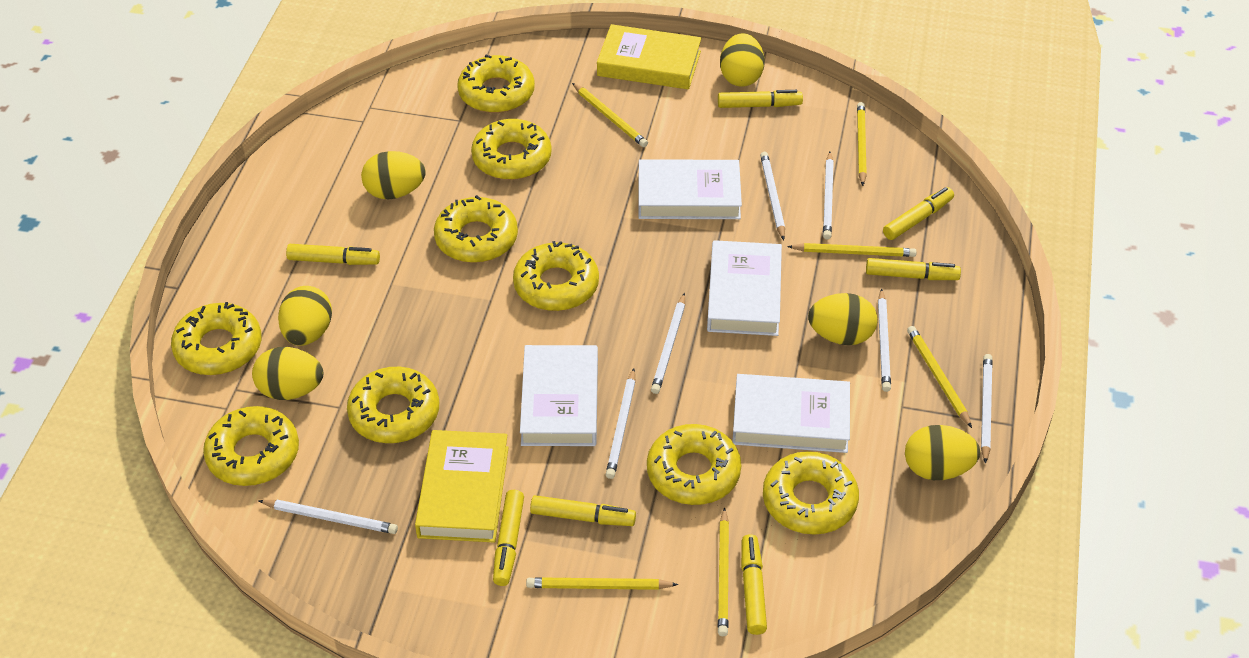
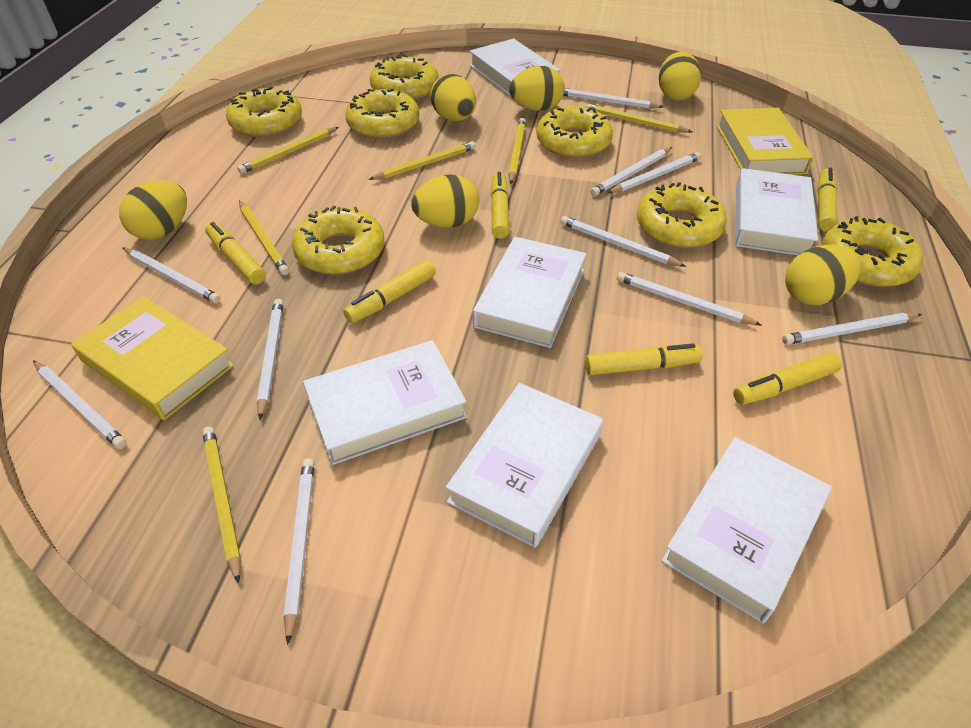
white book: [520,345,598,446] [639,159,742,219] [707,240,782,336] [732,374,850,453] = 4 -> [303,340,467,465] [446,383,603,548] [470,38,560,98] [473,237,586,348] [661,437,832,623] [735,168,818,255] = 6
white pencil: [259,500,398,534] [606,368,635,479] [651,293,685,394] [760,152,785,240] [823,152,834,240] [878,288,891,392] [981,354,993,464] = 7 -> [33,360,127,449] [122,247,221,304] [257,299,284,420] [284,458,315,645] [560,216,686,267] [563,88,663,109] [591,147,672,196] [608,152,701,193] [617,272,761,325] [782,313,922,345] = 10
yellow donut: [171,302,262,375] [203,406,299,486] [347,367,439,443] [434,195,518,263] [457,55,535,113] [471,119,552,180] [513,241,599,311] [647,424,741,505] [763,451,859,535] = 9 -> [226,87,302,137] [292,205,385,275] [345,89,420,139] [370,54,439,100] [536,106,613,158] [637,182,727,248] [822,216,923,287] = 7
yellow marker: [286,244,380,265] [493,490,524,586] [530,495,636,526] [718,90,803,108] [741,534,767,635] [866,258,961,280] [883,187,954,240] = 7 -> [205,222,266,284] [343,260,436,323] [490,172,509,239] [585,343,703,375] [733,352,842,405] [817,168,838,231] = 6

